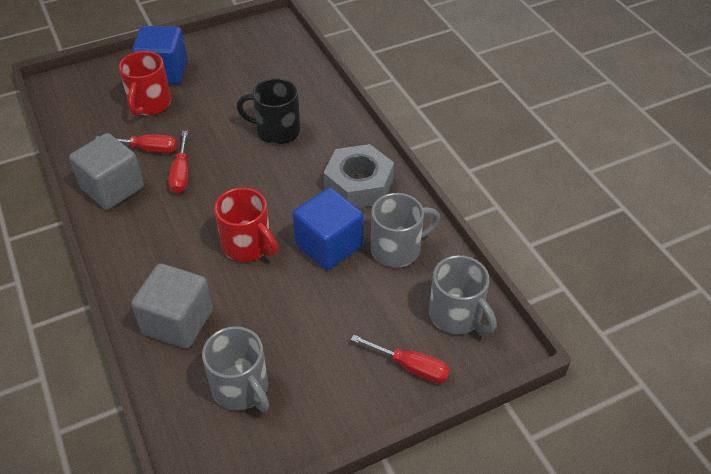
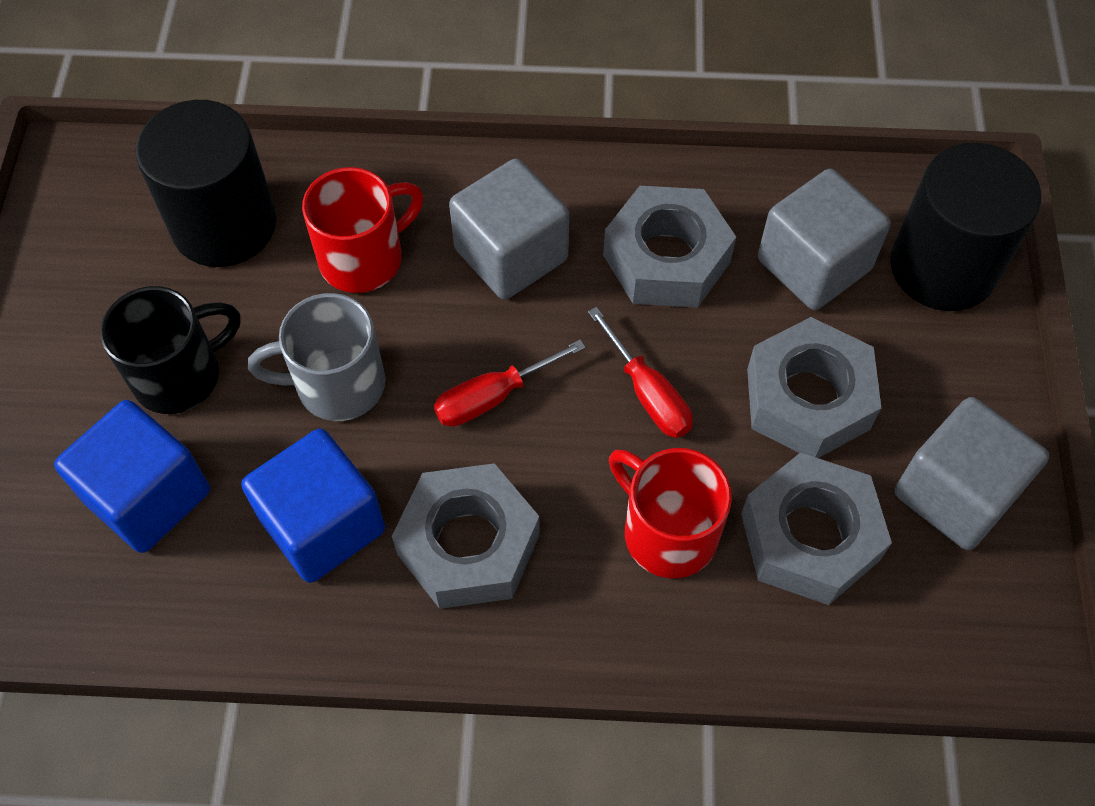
black cylinder: none = 0 -> [135,100,277,267] [890,143,1041,311] = 2
grey cube: [69,133,144,210] [131,263,213,349] = 2 -> [449,159,569,300] [758,169,891,310] [895,397,1049,550] = 3
grey mug: [202,326,269,412] [371,193,440,267] [429,255,497,334] = 3 -> [248,293,385,421] = 1
grey nut: [324,144,394,208] = 1 -> [392,463,540,609] [603,186,736,308] [741,452,892,605] [747,317,881,458] = 4
red screwdriver: [95,135,177,153] [168,131,188,194] [351,335,450,383] = 3 -> [434,340,586,427] [588,307,693,438] = 2

